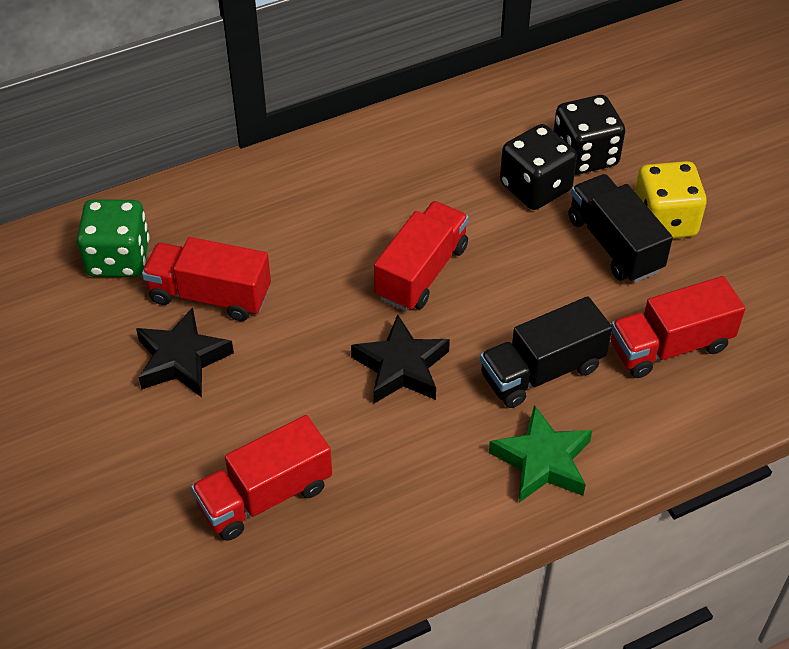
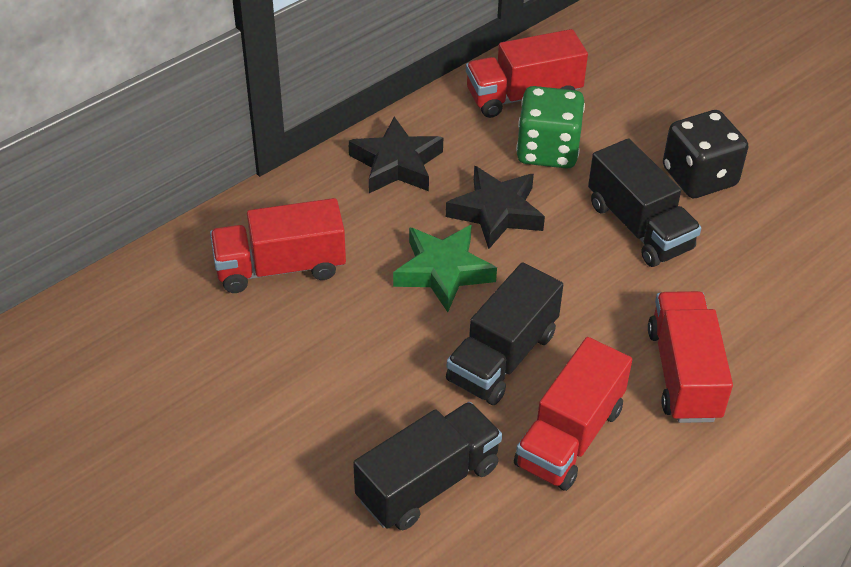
black dice: [500,124,577,210] [554,95,625,175] = 2 -> [663,110,748,198] = 1
black truck: [480,296,612,408] [568,174,673,283] = 2 -> [353,402,502,530] [446,262,563,405] [588,138,701,267] = 3
yellow dice: [635,161,707,238] = 1 -> none = 0

